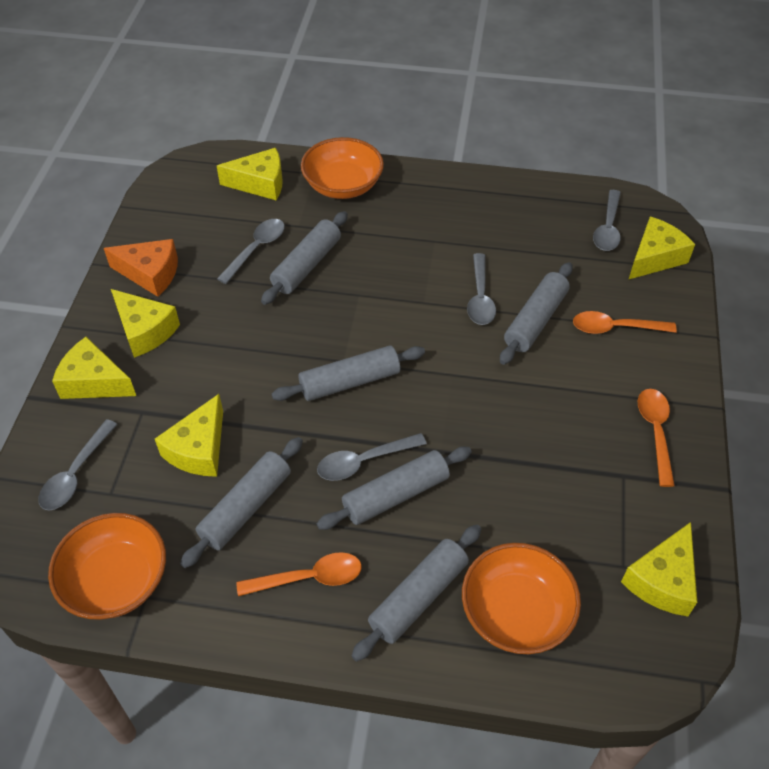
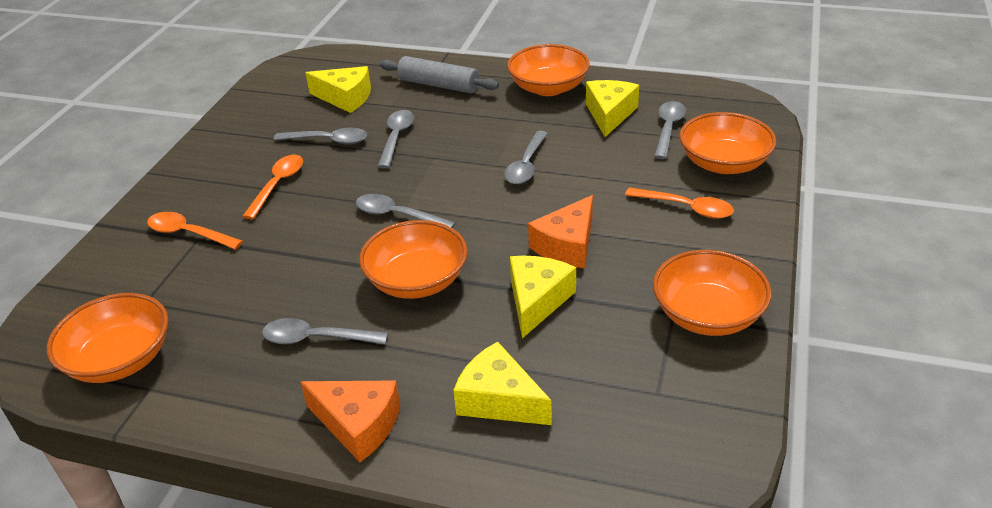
grey rolling pin: [180,437,303,568] [261,211,348,305] [272,345,425,401] [316,447,472,530] [352,525,481,661] [500,262,573,365] = 6 -> [380,56,499,93] = 1
grey spoon: [38,419,118,511] [217,219,285,284] [317,433,427,481] [467,253,496,325] [593,190,621,251] = 5 -> [262,318,388,344] [274,128,367,145] [356,194,455,228] [377,110,414,169] [504,131,548,184] [654,101,686,159] = 6
orange bowl: [48,513,166,620] [301,137,384,199] [462,543,581,654] = 3 -> [47,293,168,383] [359,220,468,299] [507,44,590,96] [653,250,771,336] [679,112,776,174] = 5
orange cheese: [104,239,178,297] = 1 -> [301,380,400,462] [528,195,593,268] = 2
yellow cheese: [52,337,136,399] [111,289,180,358] [155,394,223,477] [217,148,283,200] [621,522,697,616] [628,217,695,280] = 6 -> [305,66,371,113] [453,342,552,425] [510,256,576,338] [586,80,639,137] = 4

